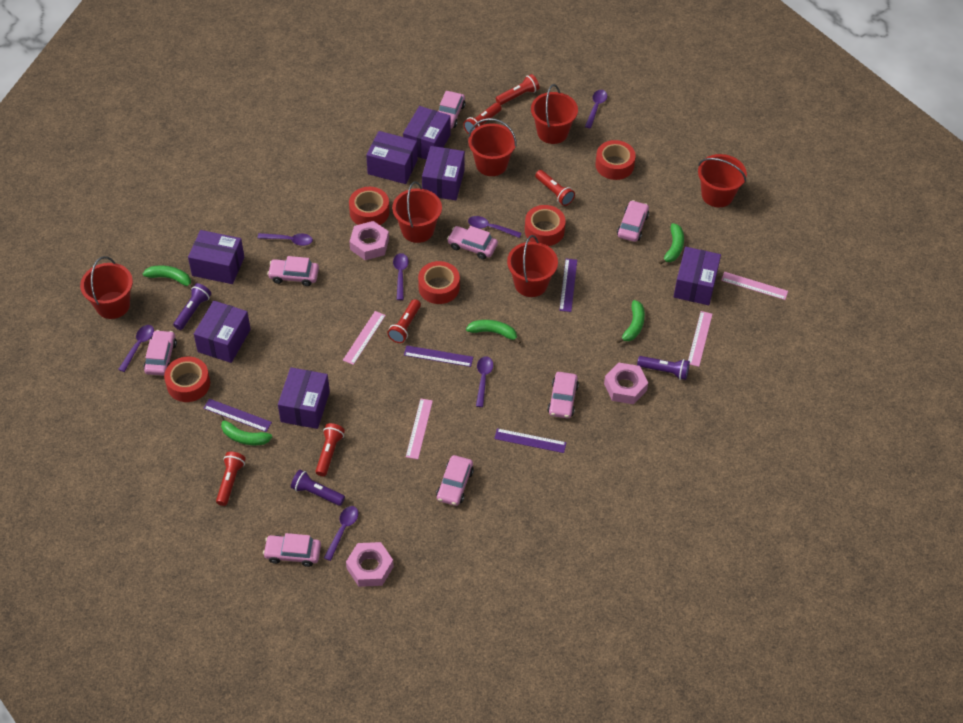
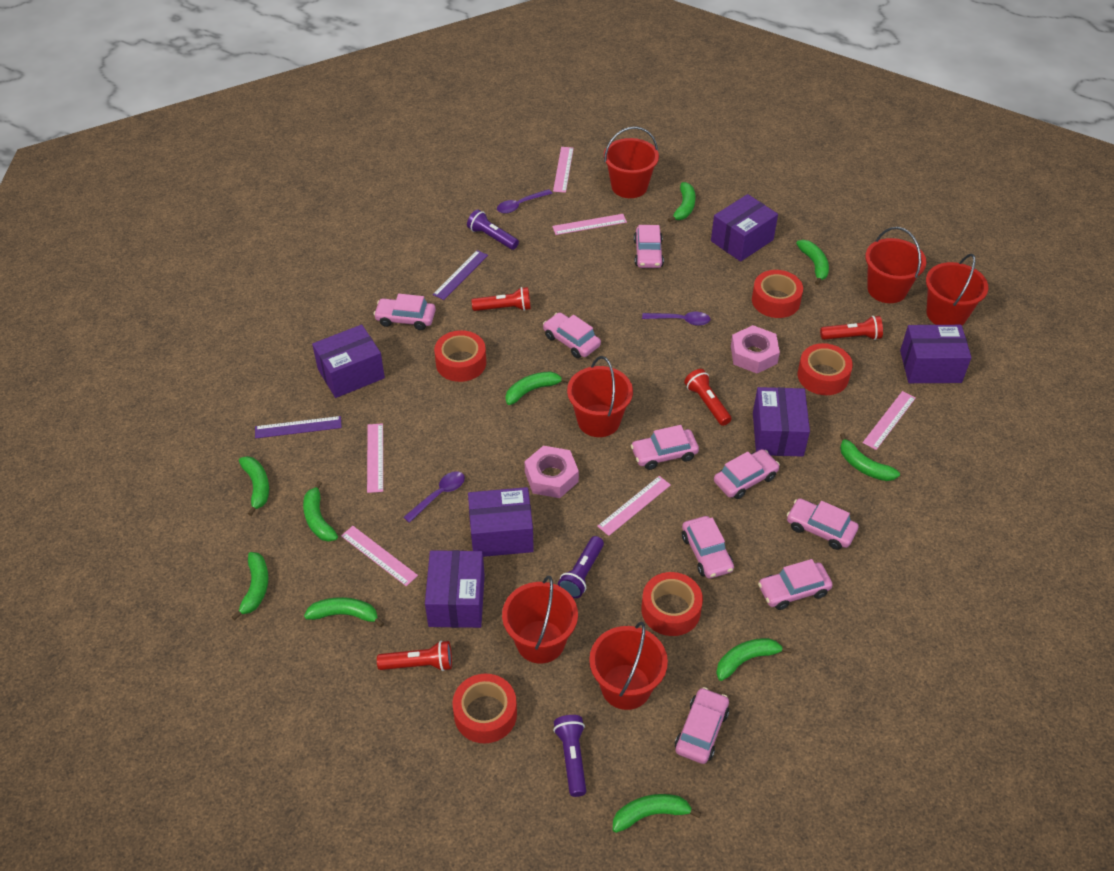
green banana: [143,265,193,290] [219,416,272,445] [466,320,521,344] [617,300,645,343] [659,223,684,265] = 5 -> [232,552,268,620] [239,456,269,516] [303,481,338,542] [304,597,384,627] [505,371,569,405] [613,794,701,833] [668,182,696,223] [716,638,791,681] [796,240,829,285] [840,433,900,481] = 10
pink car: [144,330,177,376] [263,533,321,567] [267,256,319,286] [436,455,474,506] [438,91,466,129] [447,226,498,259] [547,372,579,418] [617,200,649,242] = 8 -> [373,294,436,330] [543,312,601,358] [631,425,699,470] [634,225,664,268] [675,687,729,764] [682,516,734,579] [714,449,780,499] [758,559,833,610] [787,498,859,550] = 9
pink nut: [346,542,394,587] [349,221,389,260] [604,362,648,404] = 3 -> [524,446,579,498] [731,325,780,373] = 2
pink ruler: [343,311,386,365] [406,399,433,459] [688,311,712,367] [721,272,788,300] = 4 -> [341,526,418,586] [367,423,383,493] [552,214,627,235] [553,147,574,193] [597,476,671,536] [863,391,916,450] = 6
purple box: [188,230,244,284] [194,301,251,363] [278,367,330,429] [366,131,418,184] [403,106,451,160] [422,146,465,200] [674,247,721,305] = 7 -> [312,324,385,398] [425,550,485,628] [468,487,534,557] [711,194,778,262] [753,387,810,457] [900,325,972,383] = 6
purple ruler: [203,399,272,432] [404,345,473,367] [494,428,566,453] [559,259,577,312] = 4 -> [255,416,342,438] [433,250,488,300] = 2
purple spoon: [118,325,154,372] [257,233,313,246] [324,506,358,561] [393,253,409,300] [468,216,522,238] [476,356,493,407] [585,90,607,128] = 7 -> [403,471,465,523] [497,189,553,213] [642,312,711,326] = 3
red flashlight: [216,452,246,506] [316,423,345,476] [387,299,421,343] [463,103,502,134] [496,74,540,105] [535,170,575,206] = 6 -> [377,641,452,671] [472,287,531,311] [684,369,731,426] [820,316,883,340] = 4

